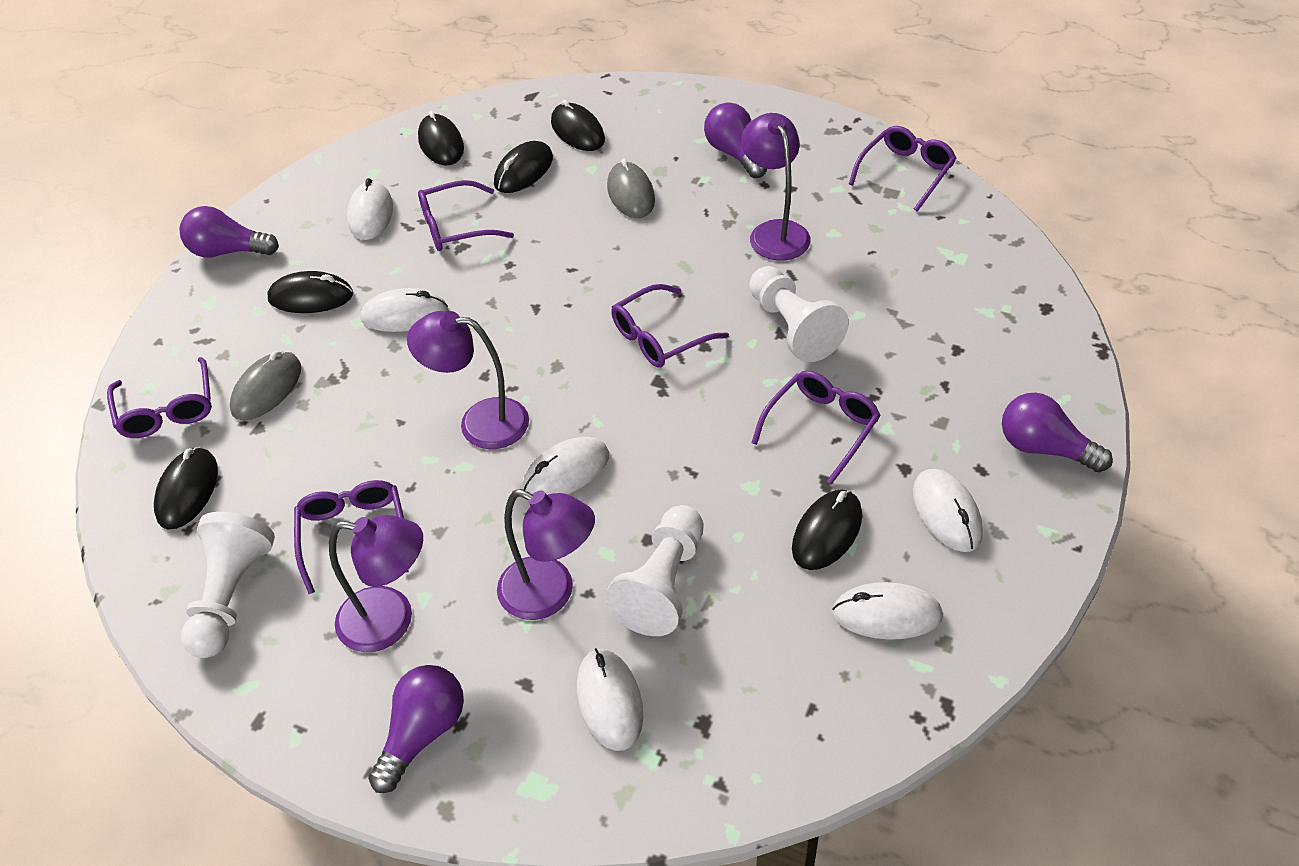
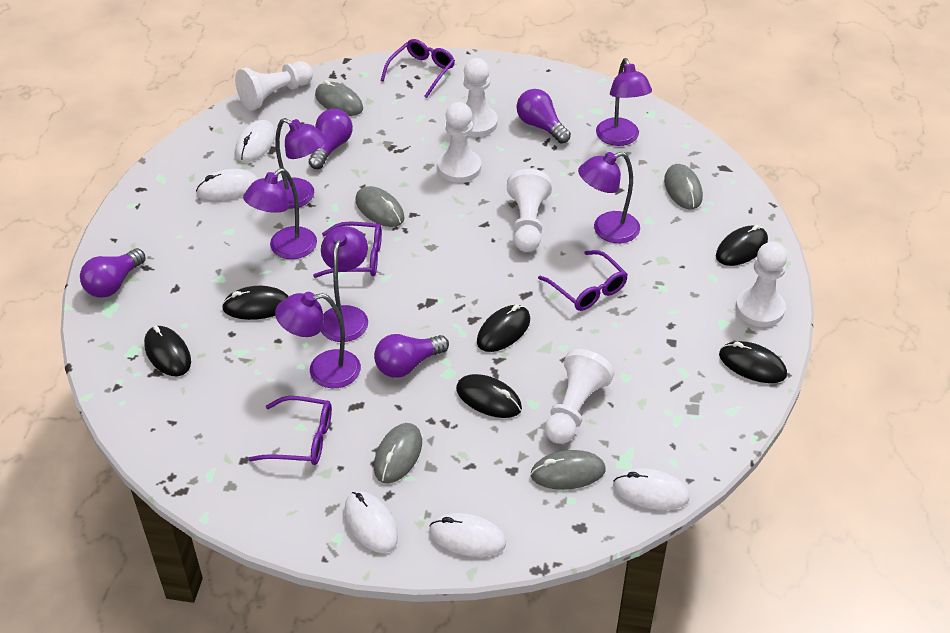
grey mouse: [230,351,301,420] [607,159,655,218] = 2 -> [315,80,363,116] [355,186,404,227] [374,423,422,483] [531,450,606,490] [664,164,703,209] = 5
purple glasses: [107,357,212,438] [294,480,409,594] [418,180,514,251] [611,284,729,368] [751,370,881,485] [849,126,956,212] = 6 -> [248,396,332,465] [313,222,382,278] [381,39,455,98] [538,250,628,311] = 4
purple lamp: [329,515,423,652] [407,311,529,449] [497,489,595,620] [741,113,811,261] = 4 -> [243,168,317,259] [275,118,326,209] [275,292,361,388] [321,226,368,342] [578,152,640,243] [596,58,652,146] = 6
white mouse: [347,178,393,240] [360,288,448,332] [522,437,609,495] [577,648,643,751] [832,582,943,640] [913,469,983,552] = 6 -> [196,169,258,201] [235,120,276,162] [344,491,398,553] [429,513,506,557] [613,468,690,510] = 5
white pawn: [181,512,275,658] [605,505,704,636] [749,266,849,362] = 3 -> [235,61,313,110] [438,102,481,183] [463,58,498,137] [507,169,552,252] [545,349,615,444] [736,242,787,327] = 6

